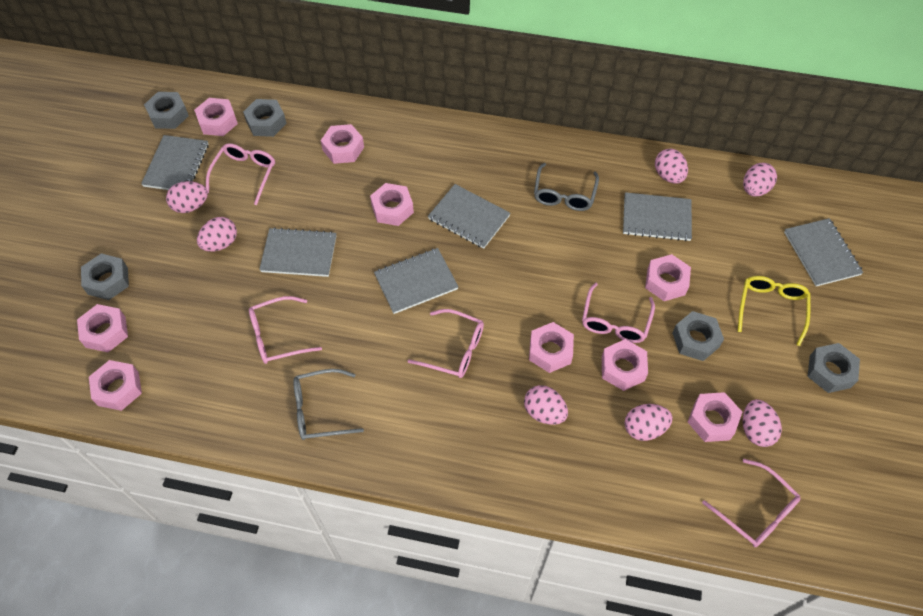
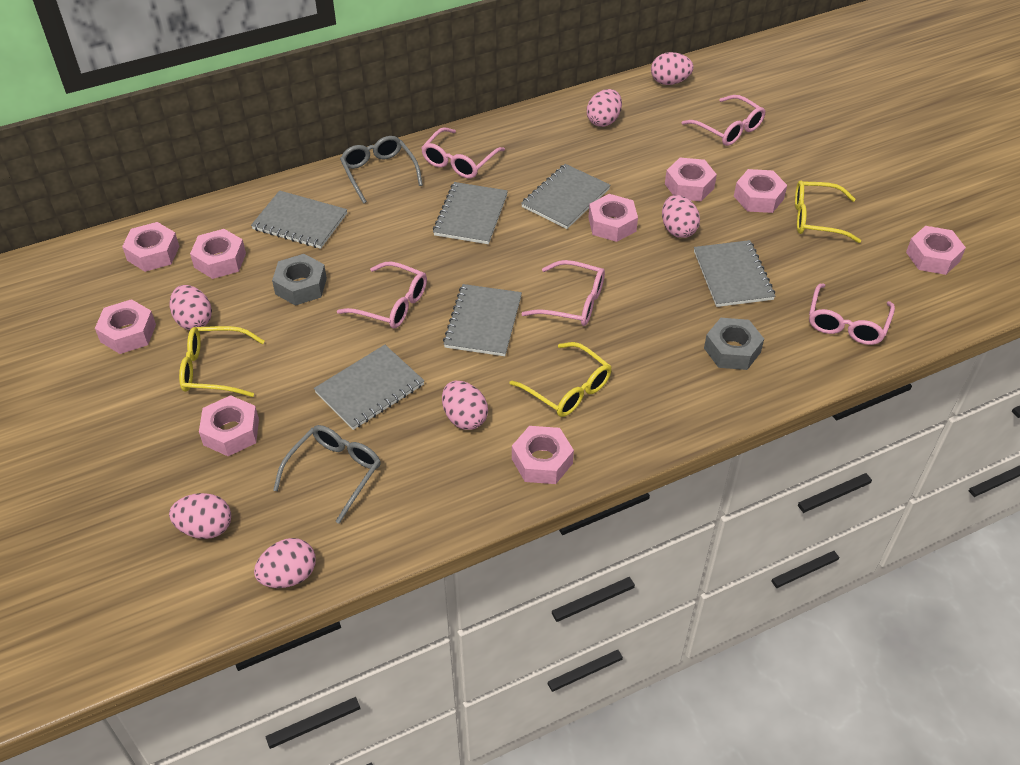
grey nut: [81,253,129,300] [144,92,189,129] [243,99,287,137] [672,311,724,361] [807,343,860,393] = 5 -> [272,254,327,306] [704,318,764,370] = 2
yellow glasses: [738,276,810,346] = 1 -> [179,326,265,397] [510,342,612,417] [795,181,861,243] = 3

